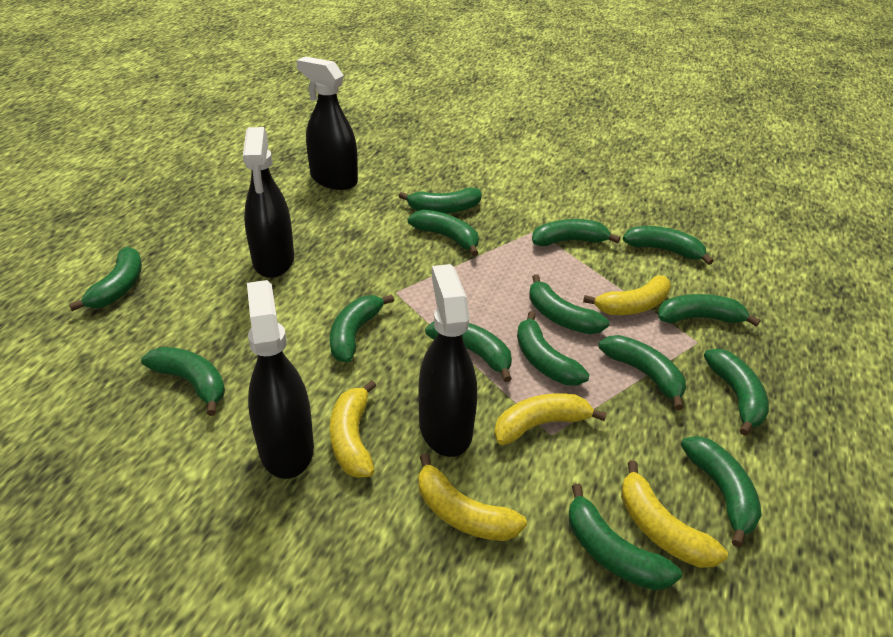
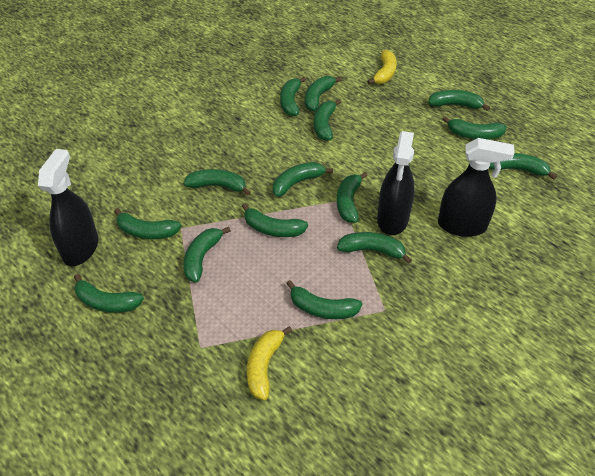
black spray bottle: [243,127,294,278] [247,280,314,479] [296,56,358,190] [418,264,477,457] = 4 -> [38,149,98,266] [377,131,415,235] [438,138,515,237] = 3
yellow banana: [330,380,376,478] [419,453,527,541] [494,393,607,445] [583,275,671,315] [621,460,728,568] = 5 -> [247,326,292,400] [367,50,397,84] = 2

